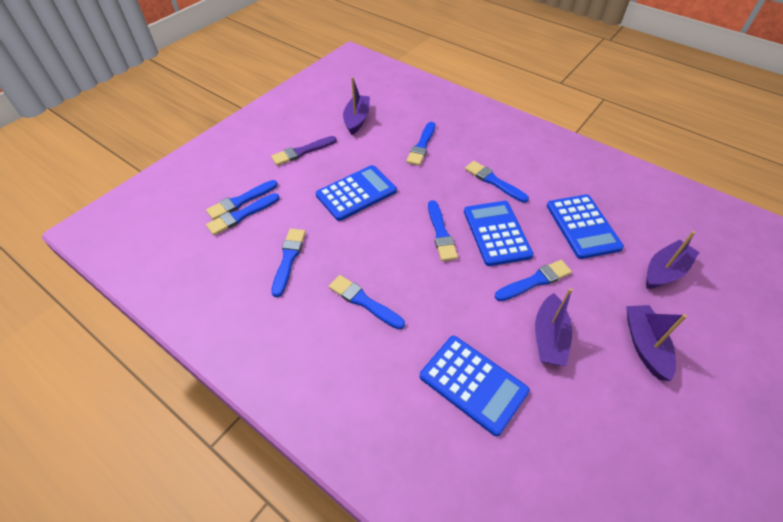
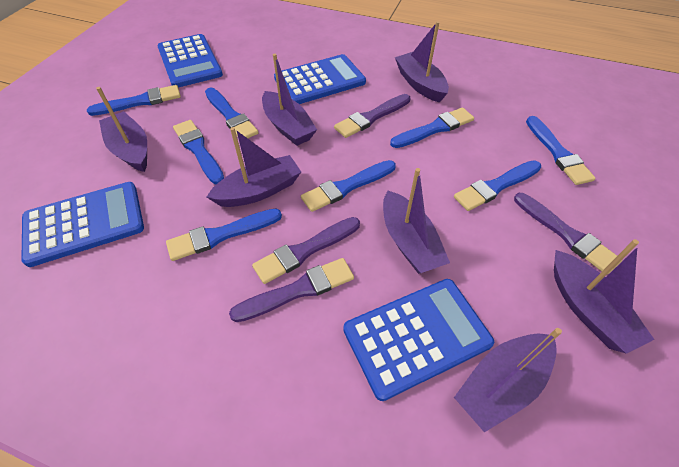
purple boat: [343,77,370,135] [535,288,573,366] [626,305,687,381] [646,231,699,289] = 4 -> [96,87,147,172] [207,127,301,207] [262,54,317,146] [383,168,450,274] [395,21,449,103] [454,328,562,432] [554,239,655,354] = 7
purple brush: [271,136,337,166] = 1 -> [229,258,354,322] [252,217,360,284] [334,94,410,138] [514,193,622,274] = 4

